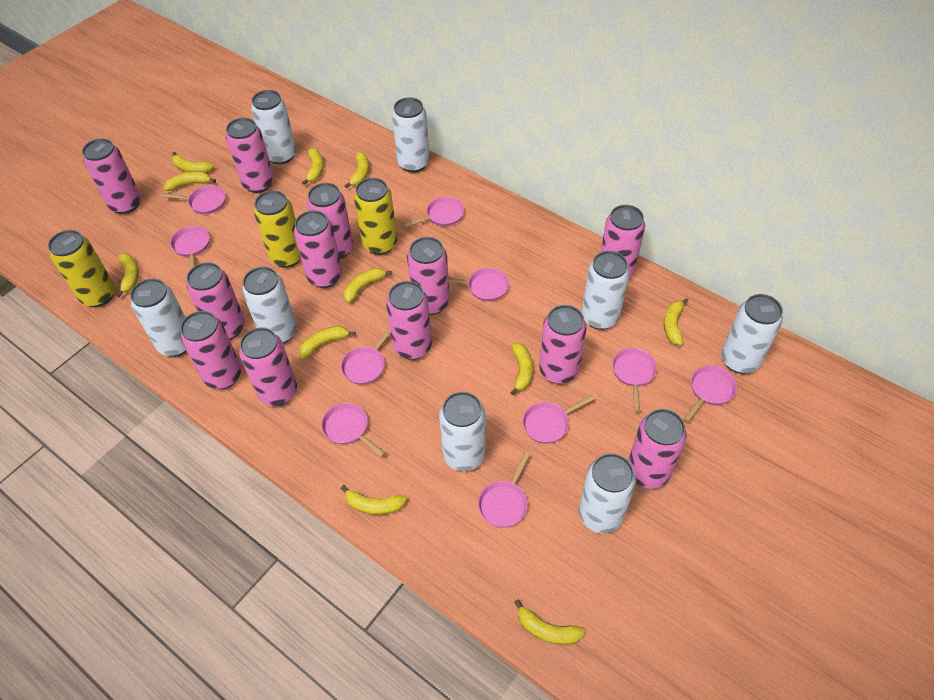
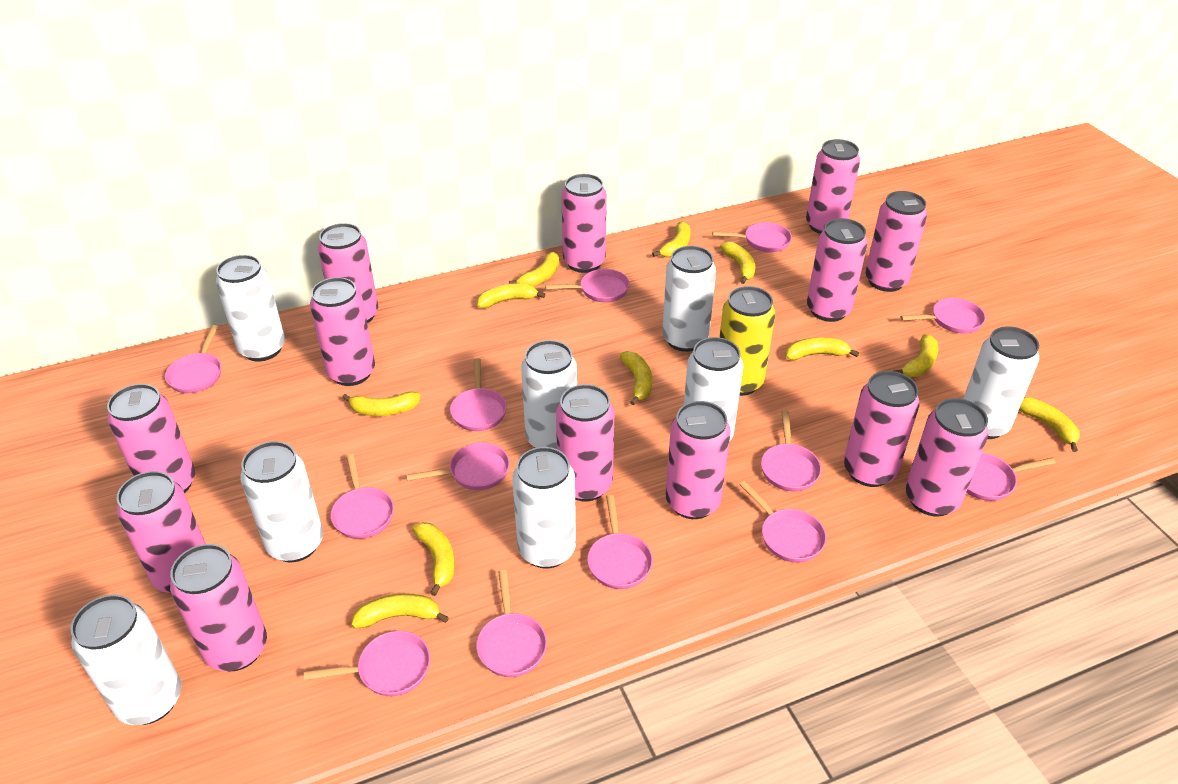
pink can: [82,139,141,214] [180,311,242,389] [187,262,245,340] [226,118,274,193] [239,327,297,406] [294,210,342,288] [307,183,353,259] [386,281,432,360] [407,237,450,315] [539,305,587,384] [601,205,645,278] [628,409,687,489] = 12 -> [107,384,195,493] [117,471,206,593] [170,544,267,671] [310,277,375,386] [318,223,378,324] [556,384,614,501] [561,174,607,273] [665,401,731,519] [806,139,860,234] [807,218,867,322] [844,371,920,487] [865,191,927,292] [905,398,989,517] = 13
pink pan: [161,185,226,214] [170,226,210,270] [321,403,385,457] [341,326,391,385] [403,197,464,228] [448,268,509,301] [478,452,530,528] [522,395,595,444] [612,348,657,412] [684,365,737,422] = 10 -> [165,325,221,393] [304,631,430,696] [331,454,394,539] [406,443,510,490] [450,358,507,431] [476,570,547,677] [545,269,630,302] [587,495,653,589] [712,222,792,253] [740,481,827,562] [761,411,821,492] [900,298,986,334] [966,453,1055,501] = 13
yellow can: [48,230,115,307] [254,190,301,268] [354,178,397,255] = 3 -> [719,286,775,396] = 1

